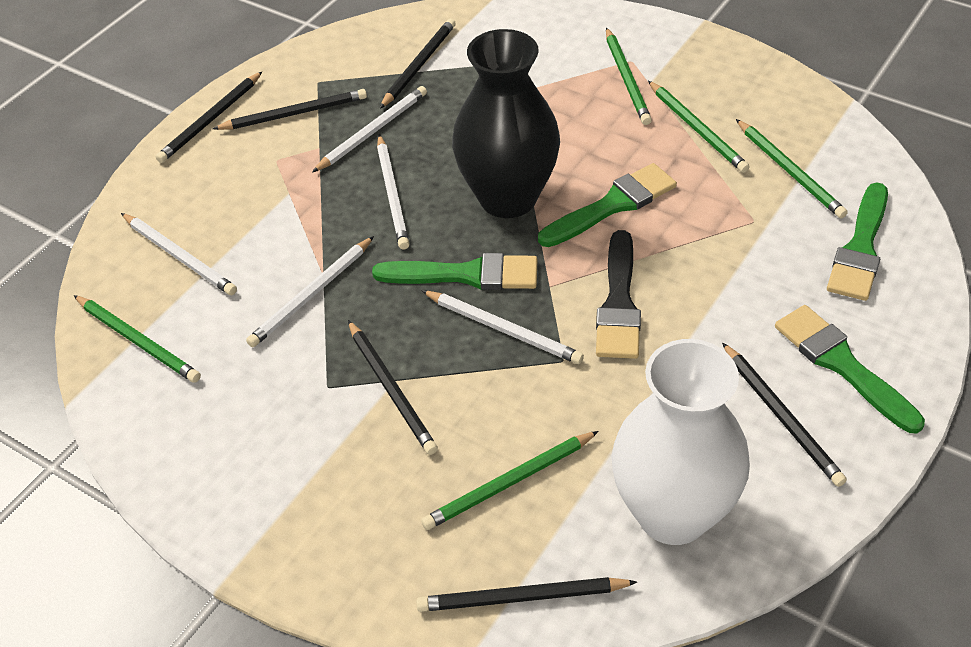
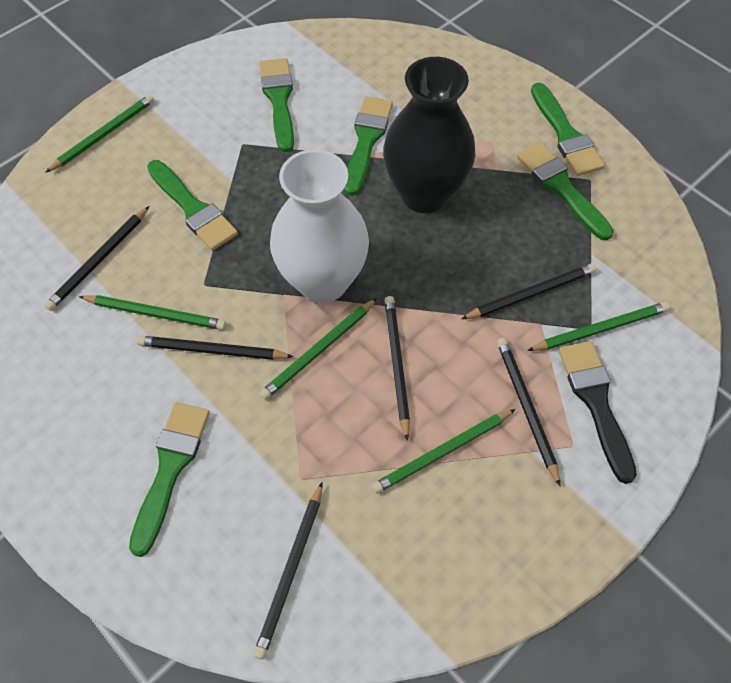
green brush: [372,253,537,290] [538,163,677,247] [775,305,925,433] [827,183,888,301] = 4 -> [129,402,210,557] [147,160,238,251] [260,58,294,152] [344,96,393,196] [517,142,614,240] [531,83,605,176] = 6
white pencil: [121,213,237,295] [246,236,374,347] [312,86,427,172] [377,134,409,249] [421,290,584,364] = 5 -> none = 0

